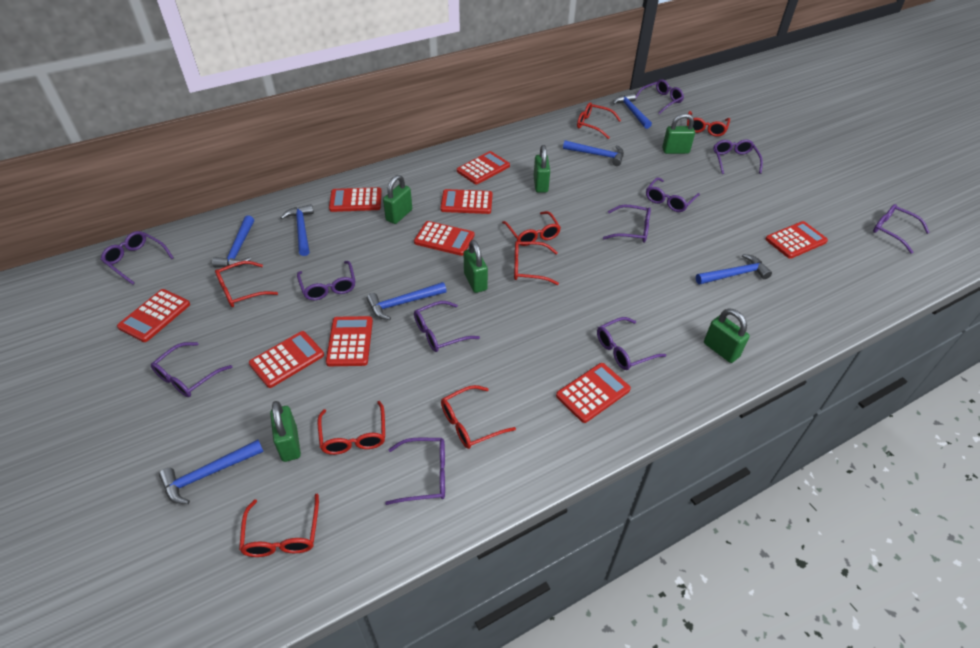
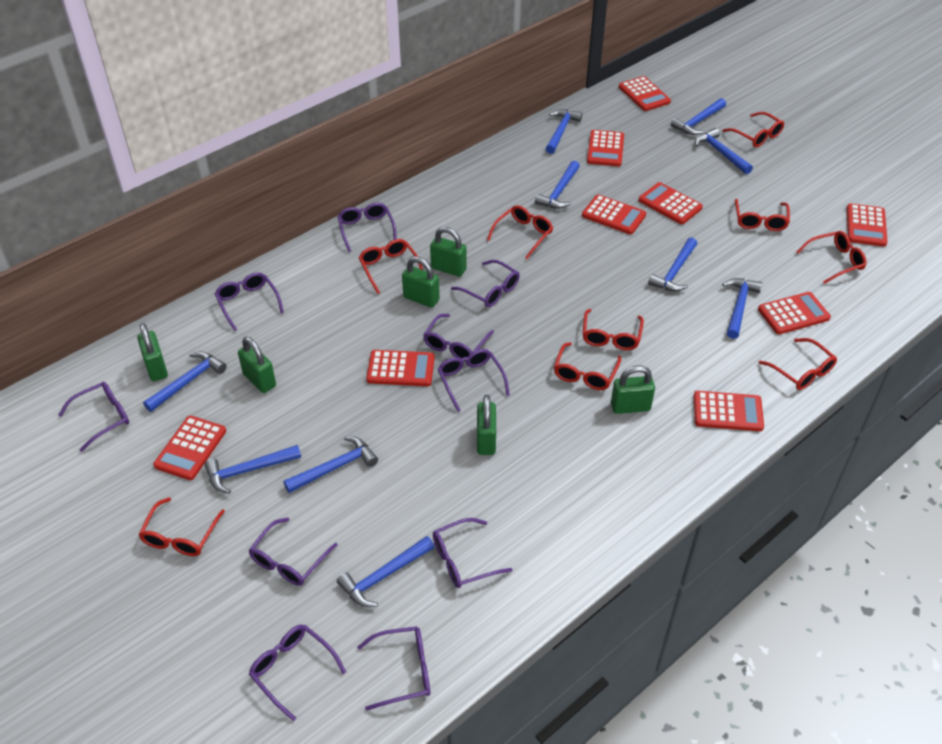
blue hammer: [159,440,264,504] [212,215,254,268] [280,204,314,256] [367,282,447,320] [563,140,624,166] [613,93,652,129] [696,254,772,284] = 7 -> [143,351,227,412] [204,445,301,494] [283,436,378,493] [337,536,434,607] [535,161,580,209] [546,109,582,154] [648,237,697,292] [671,98,726,135] [695,128,753,174] [722,278,762,339] = 10
purple glasses: [101,231,174,285] [151,342,232,397] [297,261,355,300] [385,438,445,505] [414,301,480,352] [597,317,666,370] [603,205,651,243] [635,79,684,114] [646,177,700,212] [713,139,763,174] [873,204,930,254] = 11 -> [58,382,129,452] [215,272,284,331] [248,517,337,586] [249,625,346,721] [337,203,397,252] [357,626,430,711] [423,314,494,361] [433,518,513,588] [438,349,510,412] [451,260,520,307] = 10
red glasses: [215,261,278,307] [239,494,319,557] [318,401,385,455] [441,385,516,449] [502,211,561,246] [514,241,559,285] [577,102,621,139] [687,111,730,137] = 8 -> [138,497,225,556] [359,239,423,294] [487,205,553,259] [554,342,621,390] [583,309,644,350] [723,112,784,147] [735,199,790,231] [759,338,837,390] [796,231,867,284] = 9

